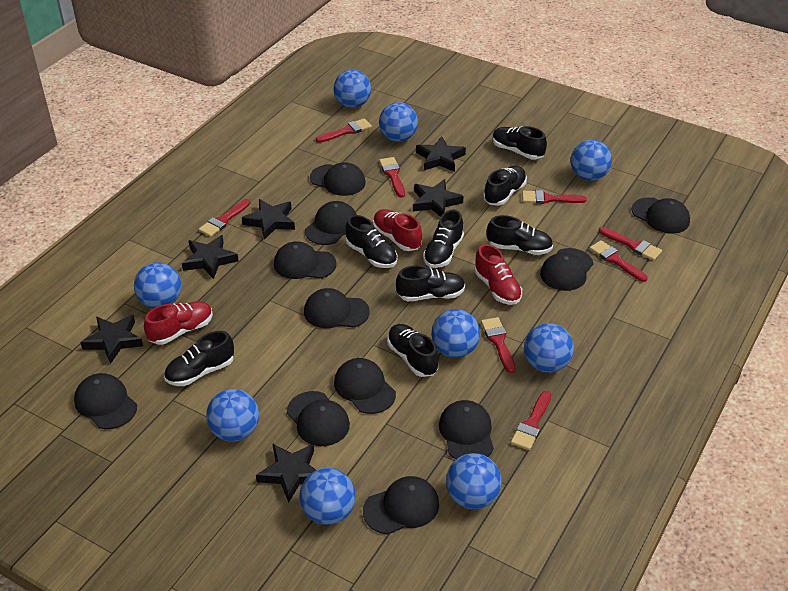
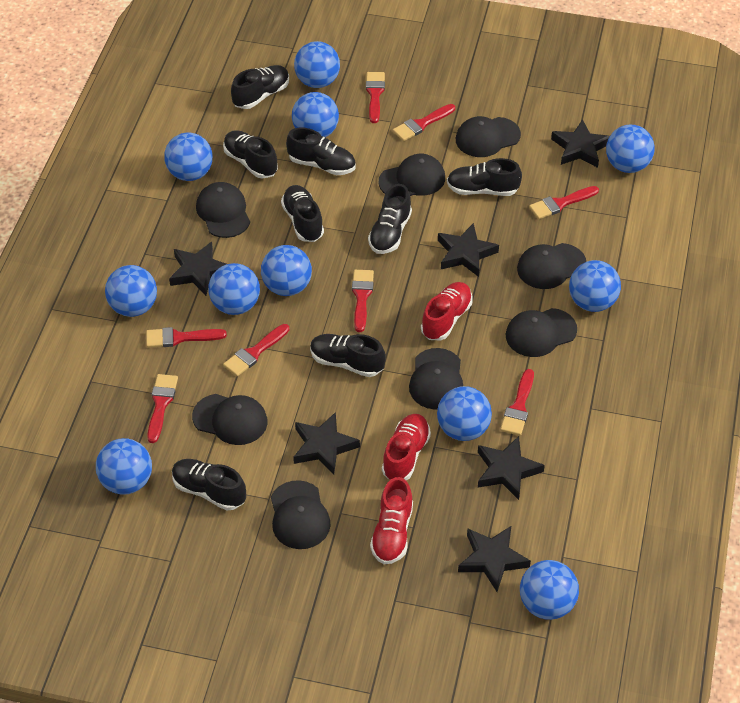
black cap: [74,373,137,429] [274,241,336,279] [287,391,350,446] [304,288,370,328] [305,201,357,245] [310,162,366,196] [334,358,396,414] [363,476,439,535] [439,400,494,459] [540,248,594,291] [632,197,690,234] = 11 -> [192,394,267,445] [196,182,250,238] [271,480,331,549] [379,154,445,196] [409,348,463,410] [456,116,521,157] [506,308,577,357] [517,243,586,289] = 8
blue ball: [134,262,181,308] [206,389,259,442] [300,468,356,525] [334,70,371,108] [379,102,418,142] [431,309,480,358] [446,453,501,509] [524,323,574,373] [571,140,612,181] = 9 -> [96,438,152,495] [105,265,157,317] [164,132,213,181] [208,263,260,315] [261,245,312,296] [292,92,339,137] [294,41,340,88] [437,386,492,441] [520,560,579,620] [569,260,621,312] [606,125,655,173] = 11

